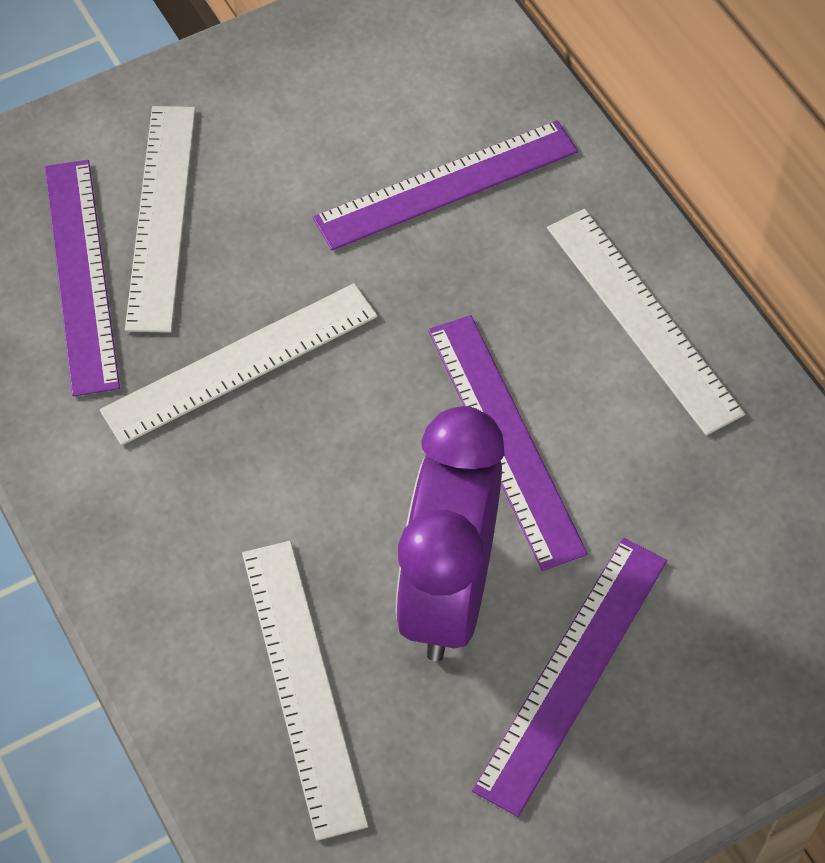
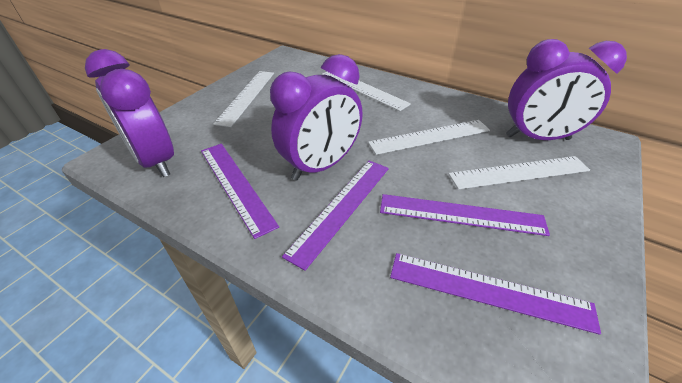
purple clock: [396,406,505,661] = 1 -> [85,49,174,177] [270,54,363,181] [506,39,627,140] = 3

